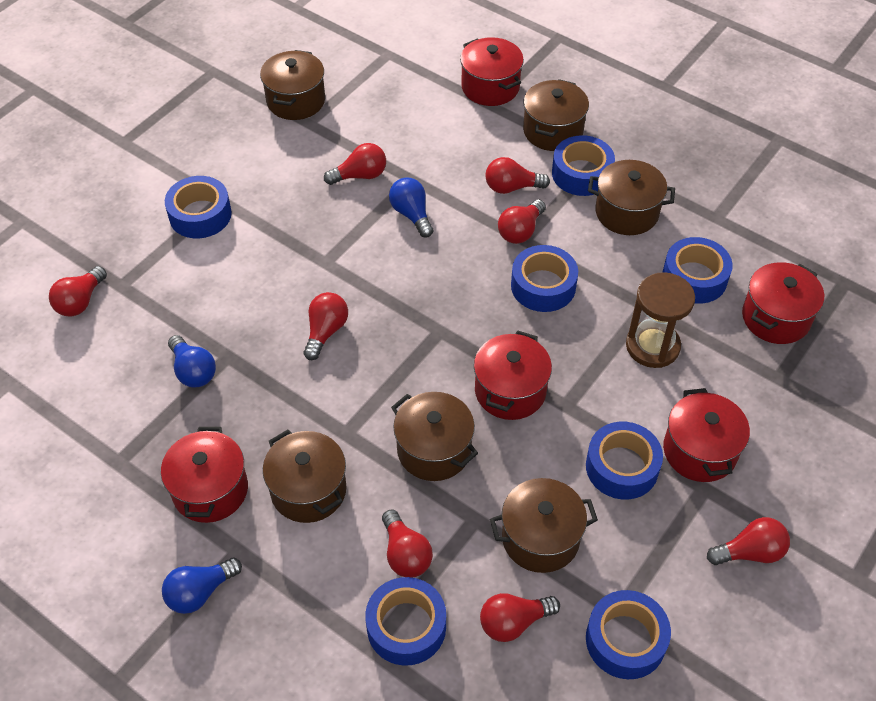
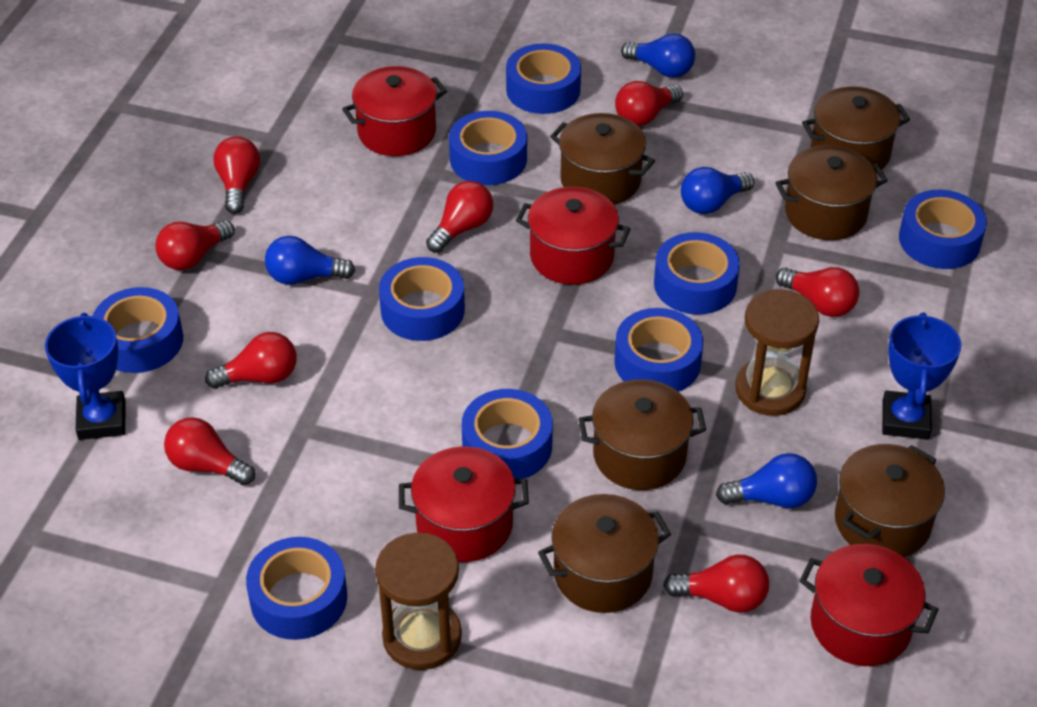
blue light bulb: [162,558,242,614] [168,335,216,388] [389,178,434,238] = 3 -> [265,236,355,285] [621,34,695,78] [681,167,754,214] [716,453,817,508] = 4
blue tape: [165,176,232,238] [365,577,446,666] [511,245,578,312] [552,135,615,196] [586,422,663,500] [586,590,671,679] [663,237,733,304] = 7 -> [93,287,183,373] [246,537,347,640] [379,257,465,341] [449,111,527,185] [462,389,553,479] [506,43,581,114] [614,308,703,392] [654,232,740,315] [899,190,987,269] = 9
blue trophy: none = 0 -> [45,313,126,440] [882,312,961,440] = 2
brown hourglass: [626,272,695,368] = 1 -> [375,533,462,670] [735,289,819,416] = 2
red pot: [161,427,248,523] [460,37,524,106] [474,331,552,420] [663,388,750,482] [742,262,824,344] = 5 -> [342,66,447,156] [399,446,529,562] [516,187,631,285] [799,544,939,666] = 4

